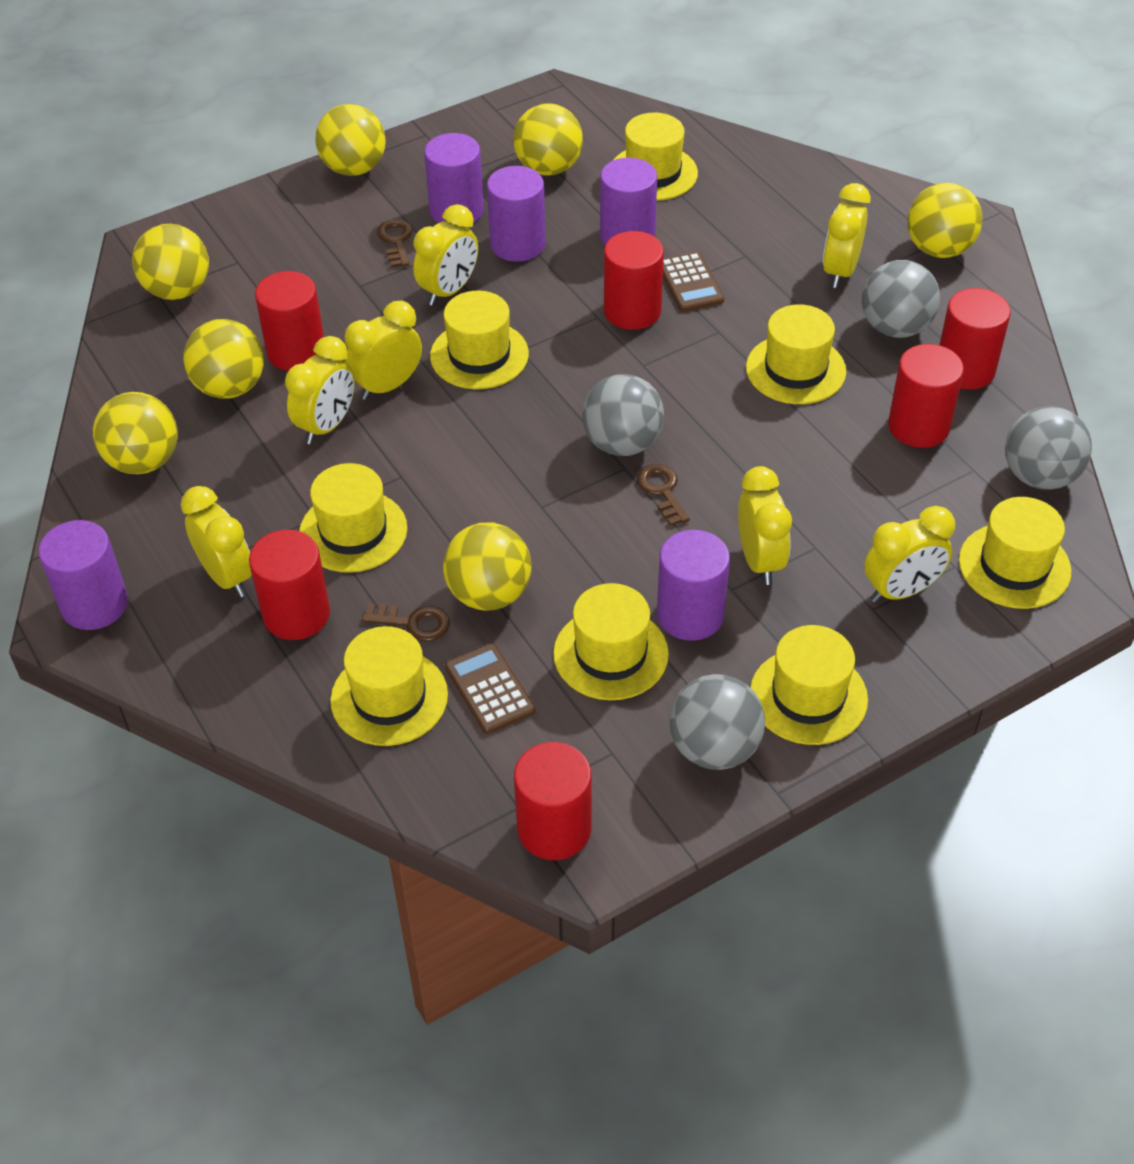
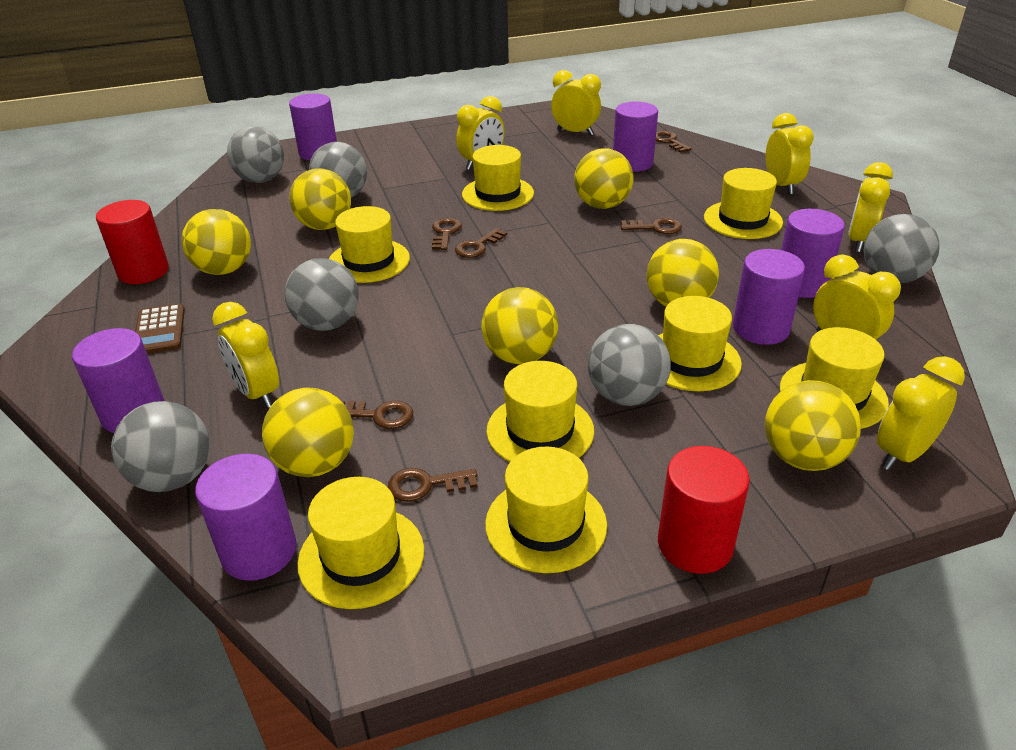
brown calculator: [445,643,535,734] [663,251,724,312] = 2 -> [135,303,185,354] = 1
brown key: [362,603,450,641] [377,219,413,267] [637,464,690,526] = 3 -> [342,401,413,429] [388,468,477,502] [432,218,462,250] [455,228,507,258] [621,218,682,234] [656,131,691,153] = 6
grey ball: [582,374,664,456] [669,674,765,770] [862,260,940,338] [1005,406,1092,490] = 4 -> [111,401,210,492] [227,126,284,183] [285,258,359,331] [309,142,367,198] [588,324,671,406] [864,214,940,283] = 6
purple cylinder: [38,520,128,630] [424,133,484,223] [487,166,546,262] [600,158,657,245] [657,530,730,641] = 5 -> [72,328,165,433] [195,454,296,581] [289,93,337,160] [613,102,658,172] [733,249,805,345] [781,209,845,298] = 6
red cylinder: [249,530,330,640] [255,271,324,371] [514,742,591,860] [604,231,664,330] [888,344,964,448] [940,288,1011,390] = 6 -> [96,200,169,284] [658,446,750,574] = 2

